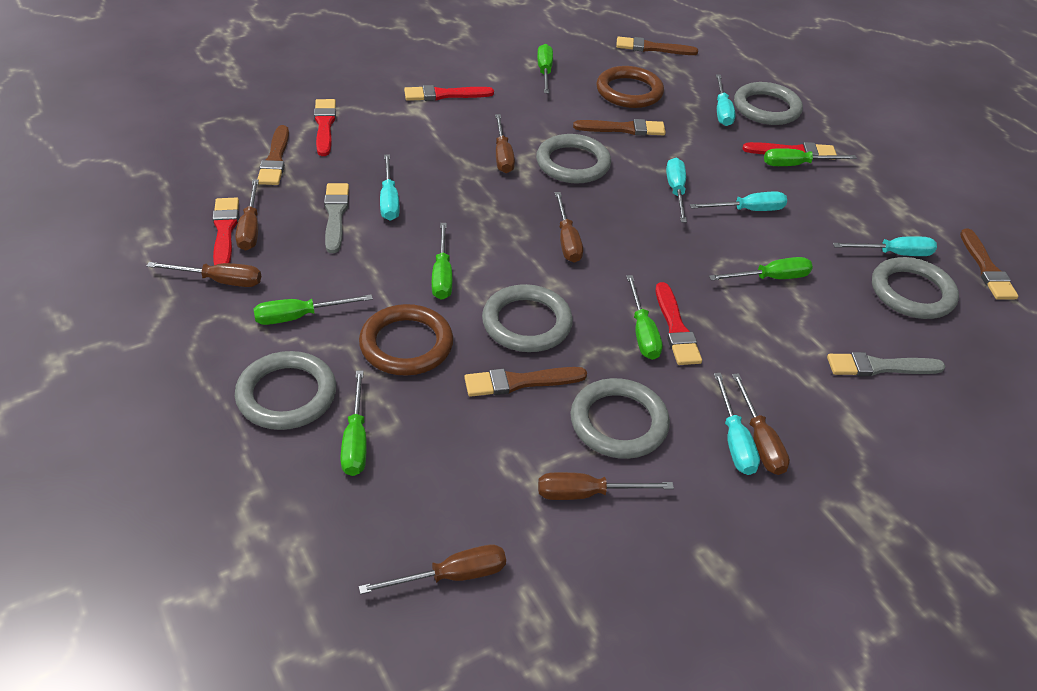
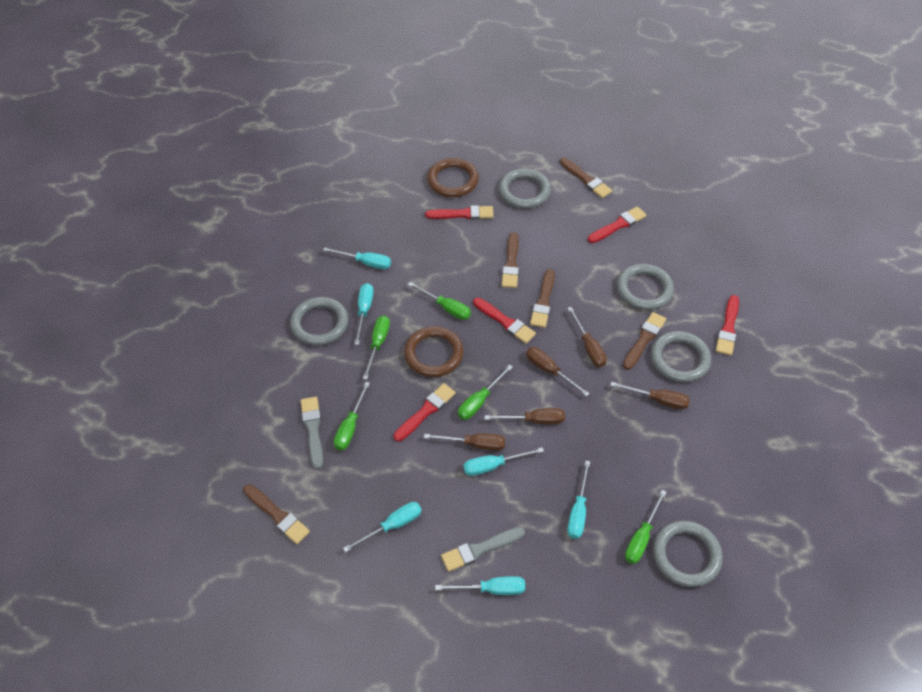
brown screwdriver: [147,262,261,287] [236,179,259,250] [359,545,506,594] [495,114,515,173] [538,472,674,500] [555,192,583,263] [732,373,790,475] = 7 -> [424,433,505,451] [484,408,565,424] [526,347,590,396] [567,307,607,367] [610,382,690,409] = 5
green screwdriver: [253,294,373,325] [340,371,367,476] [432,223,452,300] [537,44,553,93] [626,275,663,360] [709,257,813,281] [764,148,857,166] = 7 -> [334,382,370,450] [363,316,390,380] [408,282,471,320] [458,364,513,420] [625,490,666,564] = 5
grey ring: [235,351,336,430] [482,284,573,352] [536,134,611,184] [571,378,670,459] [734,82,803,125] [872,257,959,319] = 6 -> [290,297,348,345] [499,169,551,209] [617,264,674,310] [651,331,711,382] [653,521,723,587] = 5

